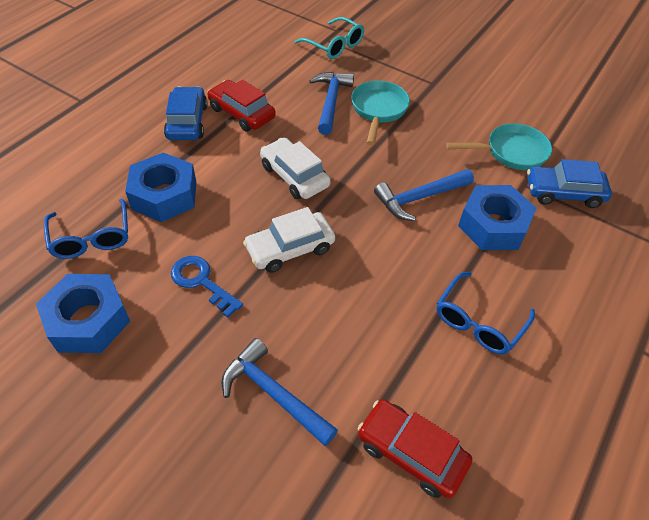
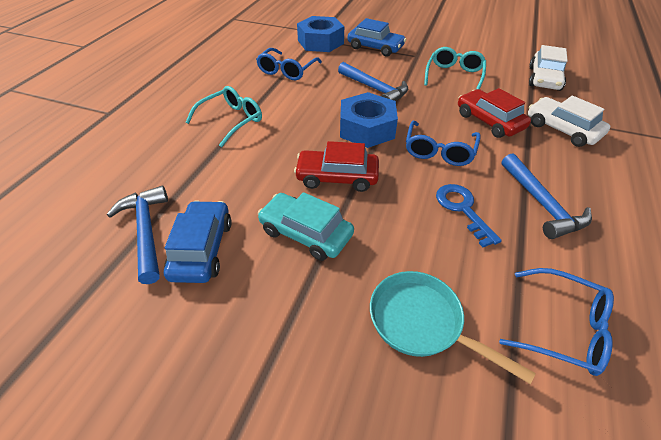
blue glasses: [44,199,128,259] [436,272,535,354] = 2 -> [256,48,322,81] [406,121,481,166] [499,268,614,376] = 3
blue nut: [36,274,130,353] [125,153,197,222] [458,185,536,250] = 3 -> [297,16,344,52] [340,92,398,148] = 2
turquoise car: none = 0 -> [258,192,354,261] = 1
turquoise glasses: [295,17,364,59] = 1 -> [186,86,262,147] [424,47,486,89] = 2
turquoise pan: [351,81,410,145] [446,123,552,170] = 2 -> [370,271,536,384] = 1

